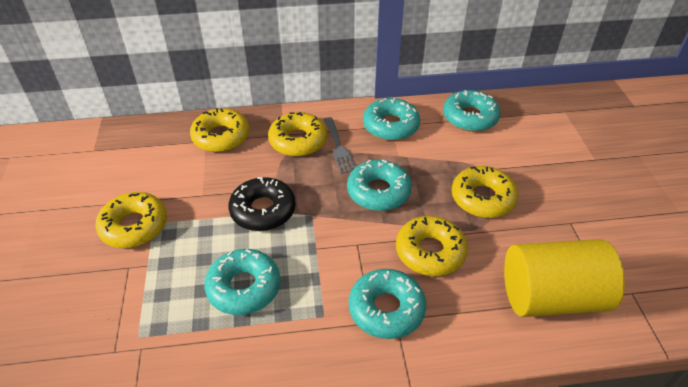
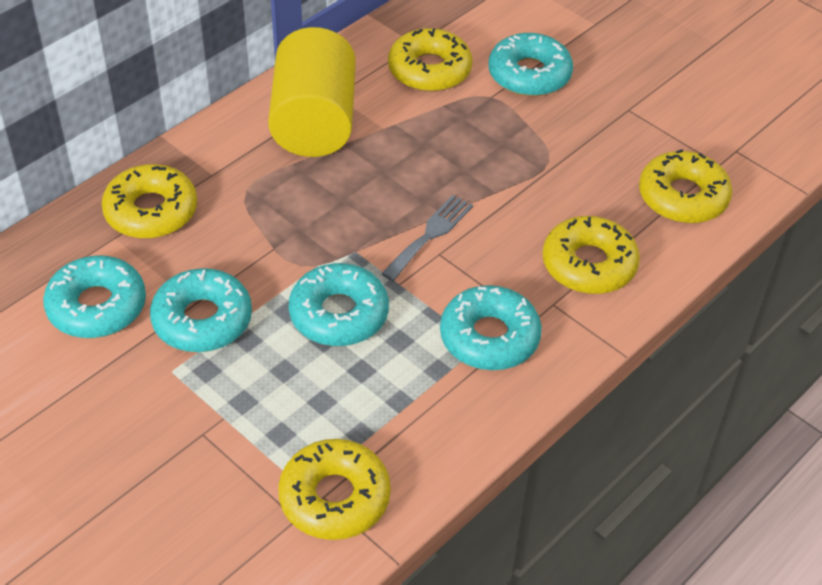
black donut: [229,177,296,231] = 1 -> none = 0

